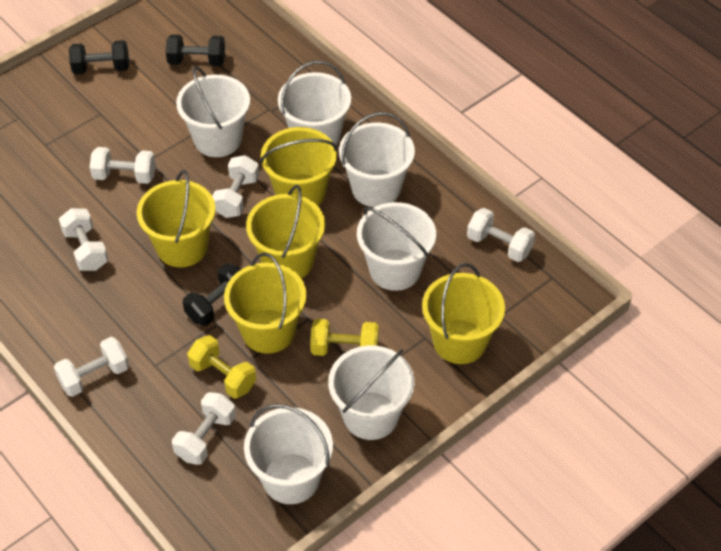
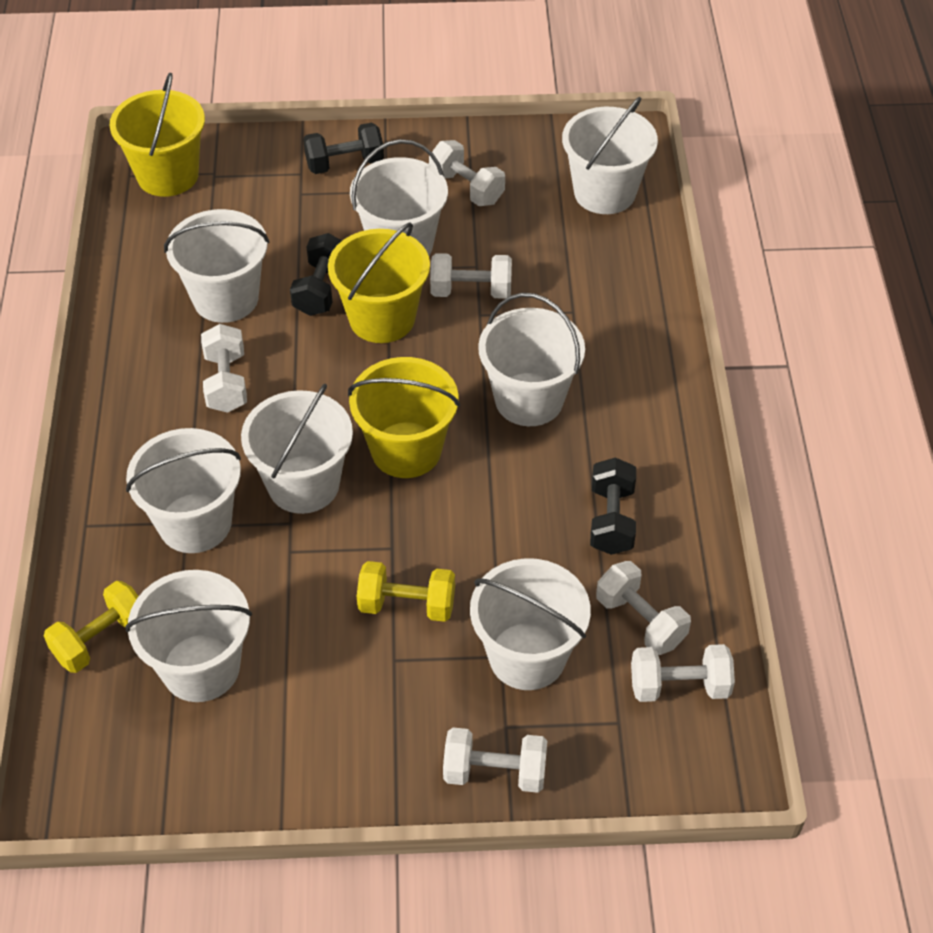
white bucket: [176,66,250,157] [244,404,333,504] [278,61,351,146] [328,346,414,440] [339,112,415,207] [357,202,436,291] = 6 -> [125,570,252,702] [126,428,241,553] [164,209,269,323] [241,384,353,514] [350,139,448,256] [470,558,591,690] [478,293,585,426] [562,97,658,214] = 8
yellow bucket: [137,170,216,267] [224,253,307,354] [246,185,325,279] [260,127,337,206] [422,263,505,364] = 5 -> [110,73,205,197] [328,223,430,343] [348,357,460,478] = 3

